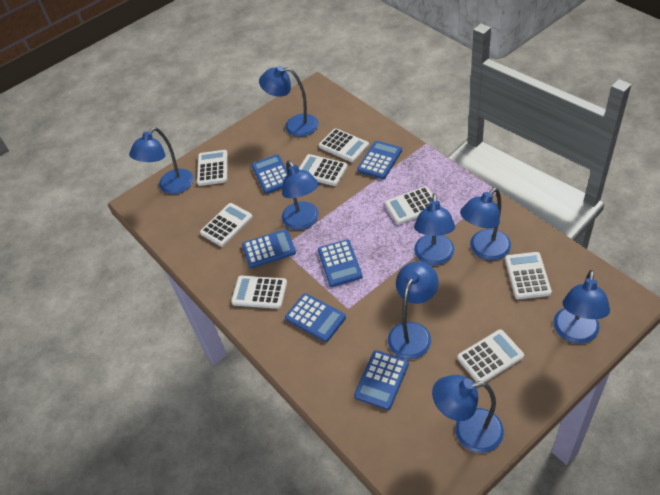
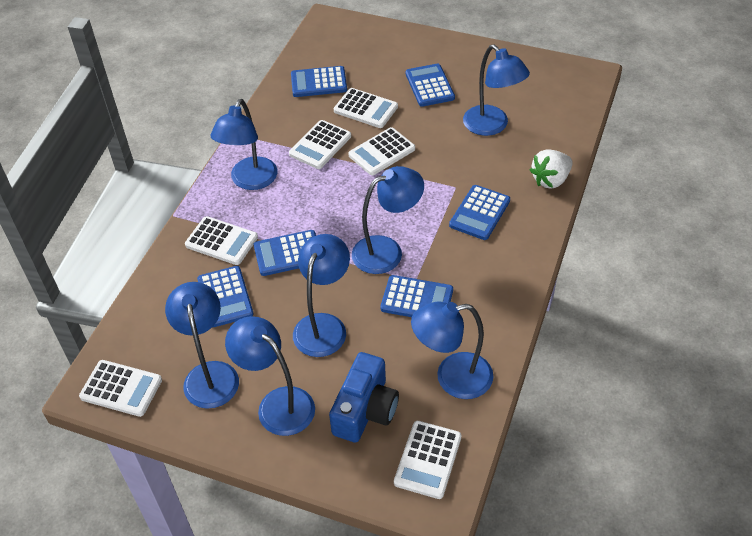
blue camera: none = 0 -> [329,352,399,443] = 1
blue lamp: [129,127,193,194] [259,66,318,137] [282,160,319,230] [388,262,439,359] [414,193,455,265] [432,375,504,453] [460,188,511,260] [553,270,610,344] = 8 -> [165,282,239,409] [210,99,278,190] [225,316,315,436] [293,234,350,357] [352,166,424,274] [411,302,493,399] [463,44,530,136] = 7
white calculator: [197,150,228,186] [200,203,253,247] [231,276,287,309] [299,154,348,186] [319,128,369,162] [385,186,437,225] [457,329,524,382] [505,252,552,299] = 8 -> [79,360,162,417] [185,216,258,265] [289,120,351,169] [334,88,398,128] [348,127,415,175] [394,421,461,499] = 6
white strawberry: none = 0 -> [530,149,573,189] = 1

